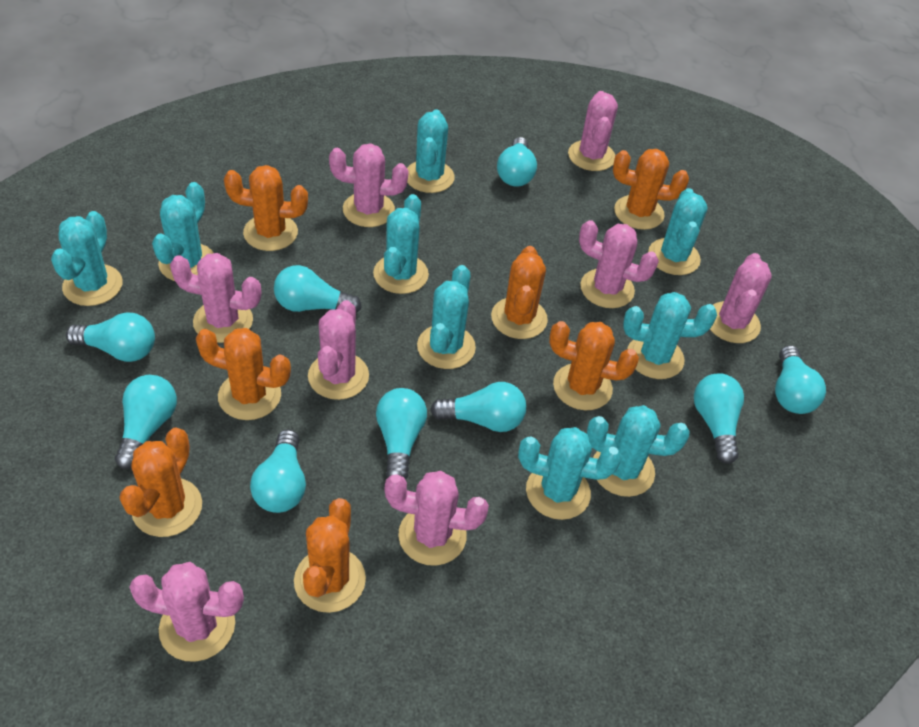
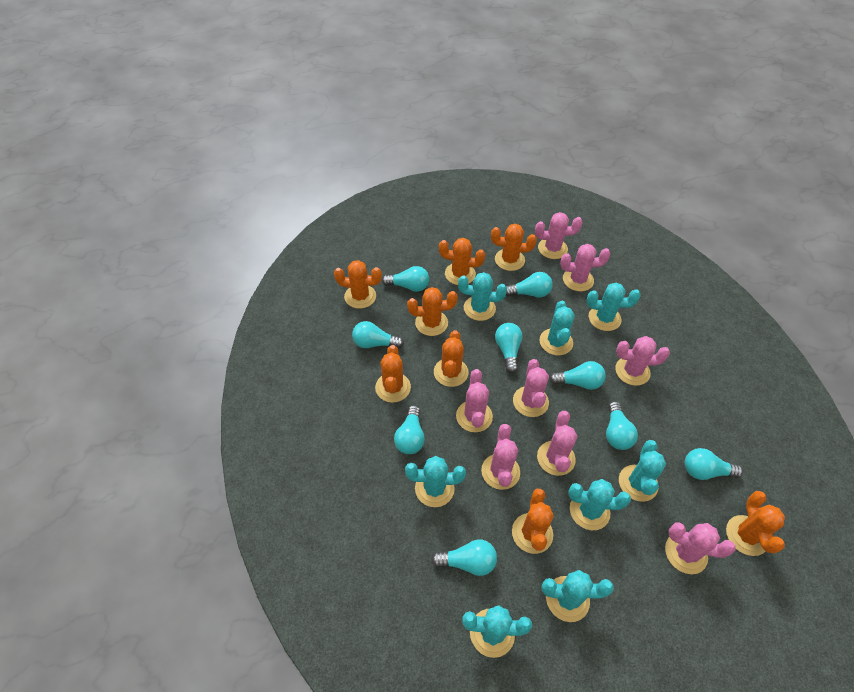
orange cactus: [119,428,202,537] [196,328,291,420] [224,165,308,251] [294,498,366,613] [491,246,548,339] [549,321,639,410] [613,149,689,230] = 7 -> [334,260,382,309] [375,345,411,403] [407,287,458,336] [434,330,468,387] [439,238,485,285] [491,224,537,271] [512,489,554,554] [726,491,785,556] = 8
turquoise cactus: [51,211,123,306] [152,182,214,281] [373,194,429,294] [407,109,455,193] [417,265,476,369] [518,427,622,520] [587,405,689,497] [623,292,717,379] [648,188,708,275] = 9 -> [405,456,466,507] [458,272,507,321] [462,605,532,658] [539,301,575,356] [542,570,614,622] [568,479,631,530] [587,283,641,331] [619,440,666,502] = 8

